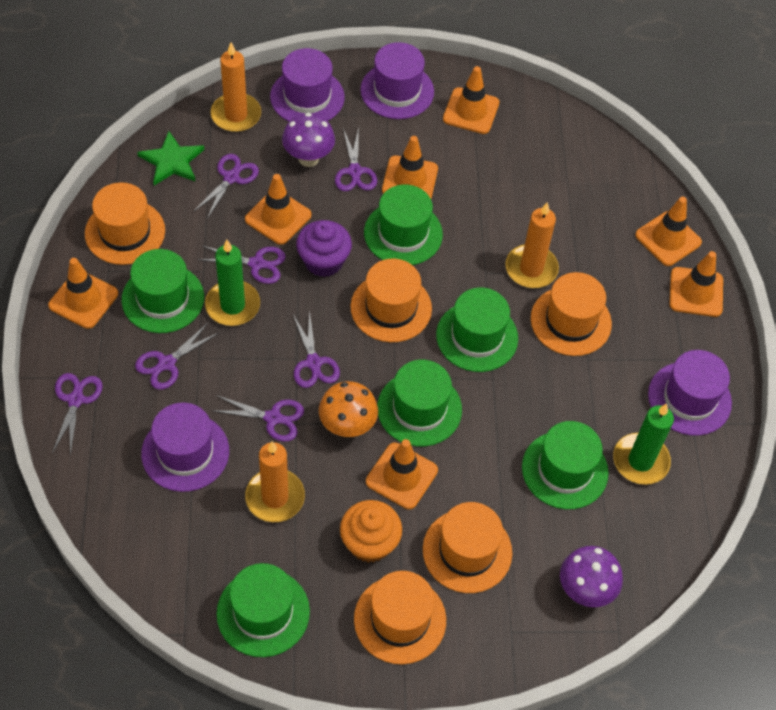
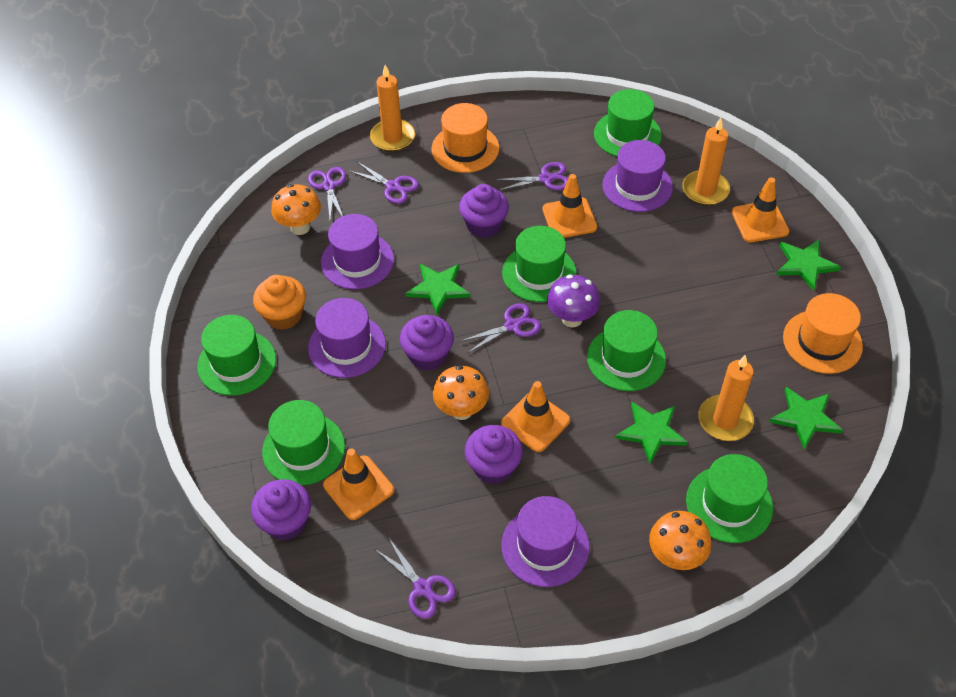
green candle: [205,240,260,326] [613,403,674,485] = 2 -> none = 0
green star: [137,131,205,185] = 1 -> [405,264,471,315] [615,401,688,464] [769,387,843,449] [776,240,841,291] = 4
orange hat: [85,182,165,265] [350,259,432,342] [354,571,446,664] [423,502,512,593] [531,272,612,356] = 5 -> [432,103,499,173] [783,293,863,374] = 2
orange mushroom: [319,381,378,437] = 1 -> [271,184,321,235] [433,365,489,420] [649,511,712,570] = 3
orange traffic cone: [48,258,118,329] [245,174,311,245] [366,439,438,510] [382,136,438,199] [443,66,500,134] [635,197,702,266] [670,251,723,317] = 7 -> [323,448,394,520] [501,381,570,452] [542,174,597,238] [732,177,789,242] = 4
purple cupcake: [296,220,352,277] = 1 -> [251,479,311,541] [400,315,454,371] [459,184,509,238] [465,425,523,484] = 4
purple mushroom: [282,113,335,167] [560,546,623,607] = 2 -> [547,275,600,327] = 1
purple scissors: [52,373,103,456] [135,323,219,390] [193,154,259,219] [198,246,286,284] [211,395,304,442] [293,310,340,388] [335,127,377,191] = 7 -> [308,167,346,219] [348,162,419,204] [375,538,456,619] [461,303,541,353] [495,162,568,191] = 5

